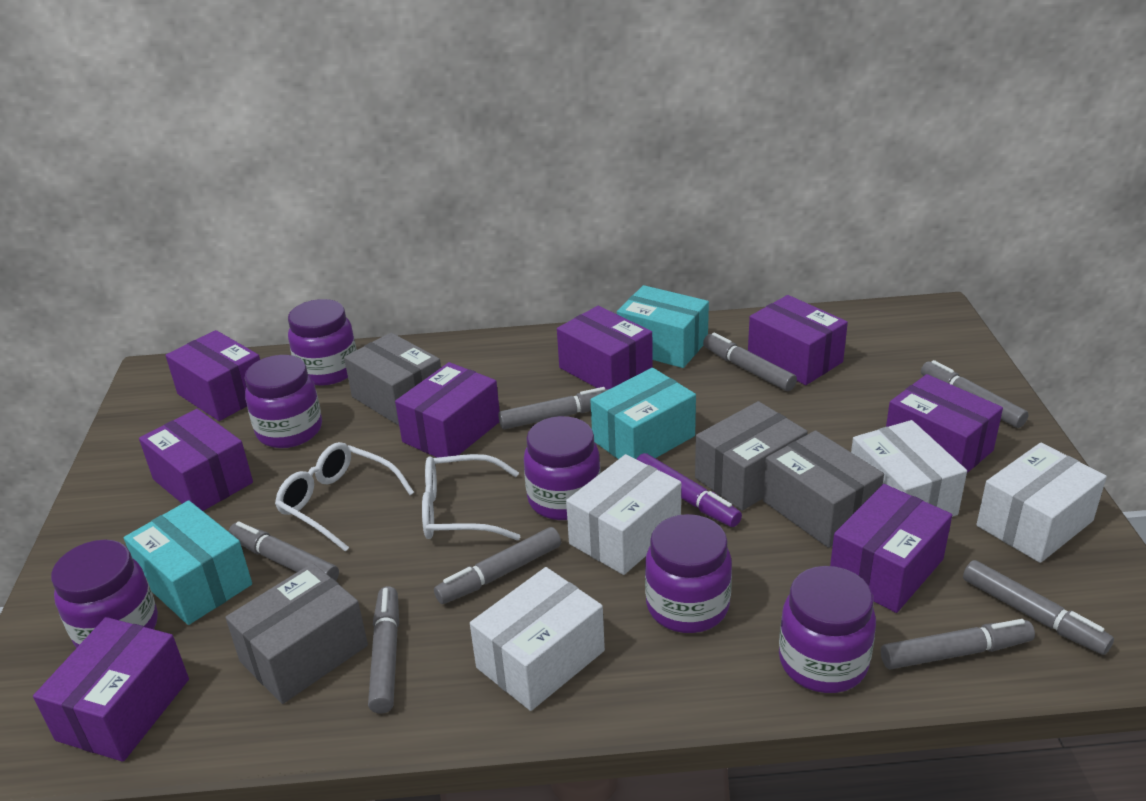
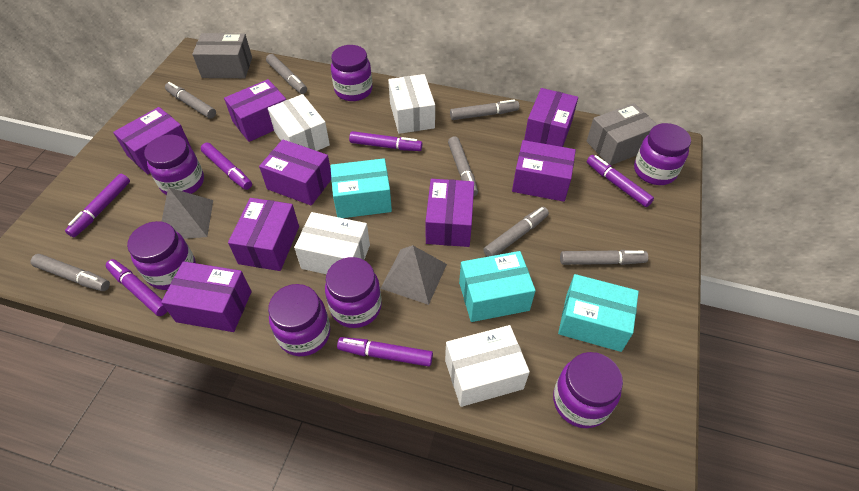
grey box: [225,563,368,704] [344,333,441,426] [695,401,808,511] [763,430,884,548] = 4 -> [192,33,252,78] [587,103,657,165] = 2
grey marker: [228,521,339,581] [368,586,399,713] [434,527,561,604] [498,387,609,429] [703,332,797,391] [881,619,1035,669] [921,360,1029,428] [963,560,1114,655] = 8 -> [31,254,110,291] [165,82,216,119] [266,54,307,94] [448,136,478,196] [450,99,520,120] [483,207,549,257] [560,250,648,265] = 7
grey pyramid: none = 0 -> [161,187,213,239] [380,245,447,305] = 2
purple jar: [51,540,158,648] [244,355,322,448] [288,299,357,386] [524,416,601,520] [645,514,732,633] [779,566,876,693] = 6 -> [127,221,196,290] [144,135,204,195] [268,284,330,356] [325,257,382,328] [331,45,373,101] [553,352,623,428] [634,123,691,185] = 7
purple marker: [637,453,742,527] = 1 -> [65,174,130,237] [106,259,168,316] [201,143,252,190] [337,337,433,367] [349,131,422,151] [587,155,654,207] = 6
white glasses: [275,442,414,552] [422,454,520,540] = 2 -> none = 0

